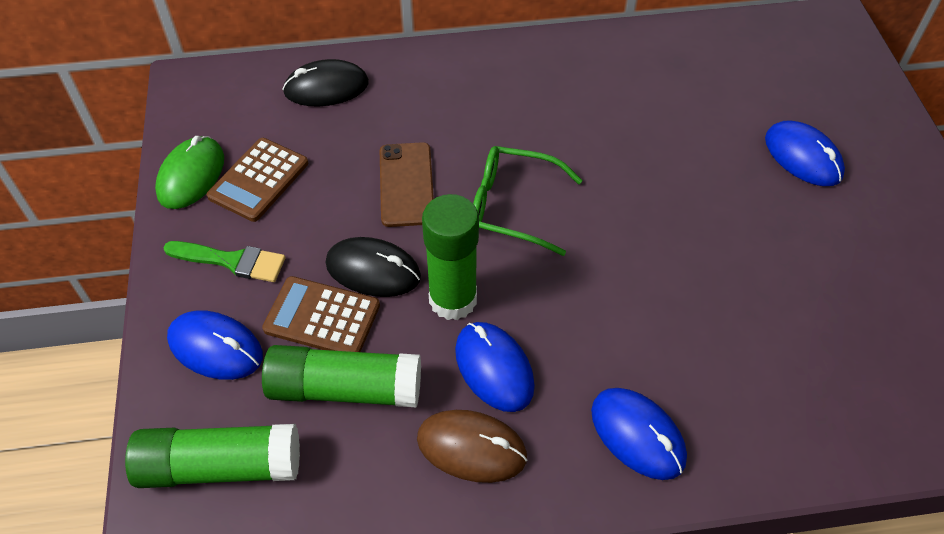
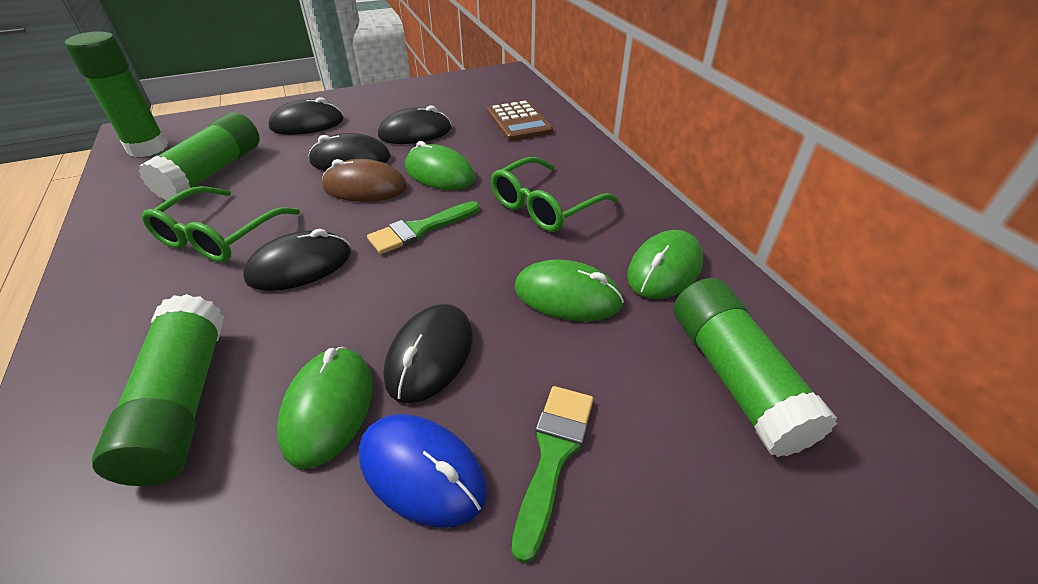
black mouse: [282,59,369,106] [326,237,421,297] = 2 -> [243,229,351,291] [268,97,344,135] [308,133,391,171] [378,105,451,144] [384,304,473,403] = 5
blue mouse: [167,310,263,380] [455,322,535,412] [591,388,687,480] [765,121,845,186] = 4 -> [359,414,487,528] = 1
brown calculator: [207,138,308,222] [262,276,380,352] = 2 -> [487,100,553,141] = 1
brown phone: [380,142,434,227] = 1 -> none = 0
green brush: [163,241,285,282] = 1 -> [367,201,480,254] [512,386,594,563] = 2
green glasses: [473,146,583,256] = 1 -> [142,186,300,262] [491,157,618,232] = 2
green glue stick: [125,424,300,488] [262,345,421,407] [422,194,479,320] = 3 -> [65,31,168,157] [92,294,224,486] [138,112,260,201] [674,278,837,457] = 4
green mouse: [155,136,224,209] = 1 -> [277,347,373,469] [405,141,475,190] [514,259,624,321] [627,230,703,299] = 4

